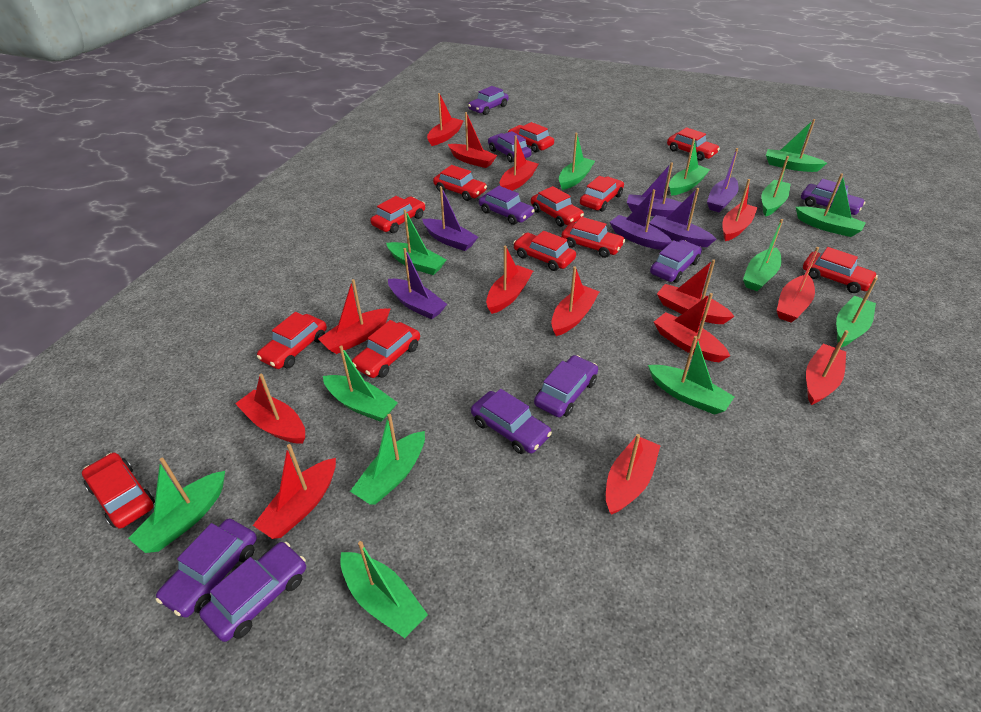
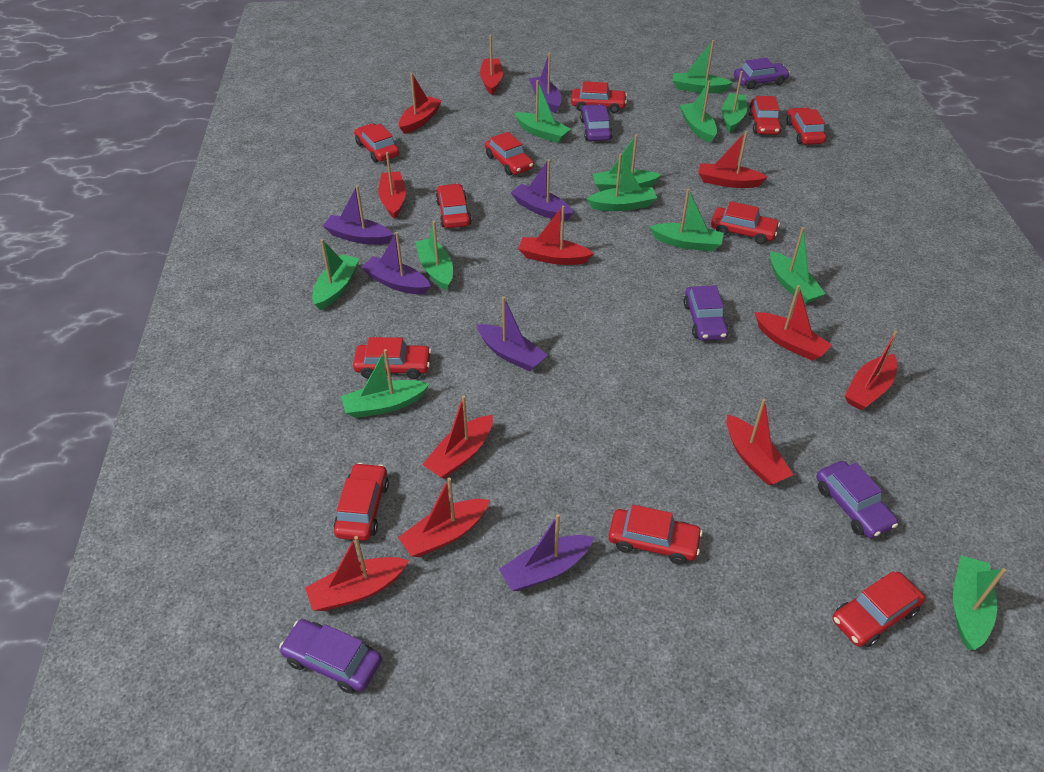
green boat: [128,458,225,553] [323,345,398,422] [340,541,428,638] [350,414,425,505] [386,209,447,275] [559,133,595,190] [648,336,734,415] [669,138,710,196] [743,219,783,291] [761,156,790,217] [766,119,827,172] [796,173,866,237] [836,277,878,348] = 13 -> [312,239,360,310] [341,349,429,418] [416,221,453,290] [515,80,571,143] [587,154,657,211] [593,134,661,191] [649,189,724,251] [673,40,733,93] [680,81,717,143] [722,71,747,133] [770,227,825,304] [953,555,1006,650] = 12
purple car: [156,519,257,618] [199,542,306,642] [468,86,509,115] [471,389,552,454] [479,186,535,225] [488,131,532,163] [534,355,598,417] [650,240,702,283] [801,179,865,215] = 9 -> [279,619,382,694] [580,104,613,141] [683,285,729,341] [734,58,790,89] [817,461,898,538] = 5
red boat: [235,374,305,444] [253,444,336,539] [318,279,390,354] [427,93,464,146] [448,112,497,168] [486,246,533,314] [500,135,539,191] [551,266,599,336] [606,434,660,515] [654,293,730,362] [657,259,735,324] [722,179,758,241] [777,247,819,322] [806,330,849,405] = 14 -> [305,536,409,611] [378,152,406,219] [398,478,490,557] [399,73,442,134] [423,395,493,479] [480,35,503,95] [519,206,594,265] [699,131,768,188] [727,399,793,485] [755,285,832,361] [845,331,897,410] = 11
red car: [82,453,155,529] [257,312,327,369] [352,320,420,378] [370,196,425,233] [433,165,487,201] [508,122,554,152] [513,231,576,271] [531,186,584,227] [561,217,625,258] [580,176,624,212] [667,127,720,161] [803,247,878,293] = 12 -> [334,463,389,541] [353,337,431,379] [354,124,400,163] [436,183,472,228] [485,132,534,176] [571,81,627,113] [609,505,703,565] [711,201,780,244] [748,96,782,135] [786,108,826,145] [832,571,925,648] = 11

